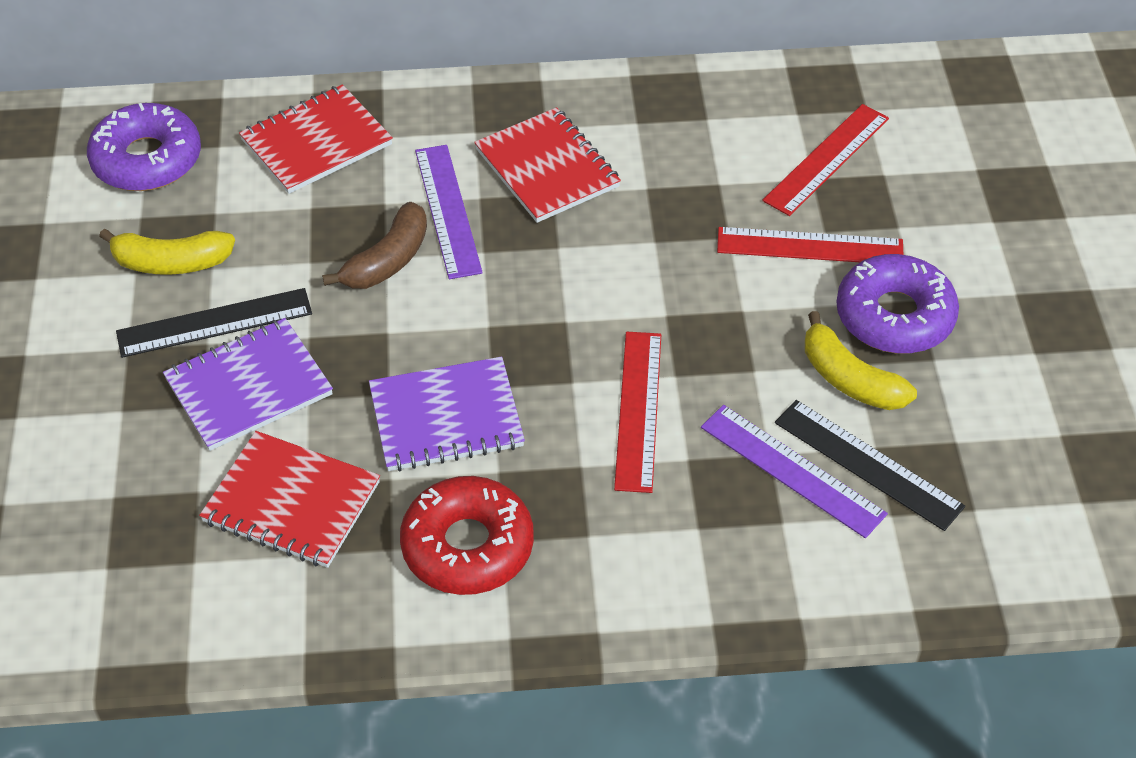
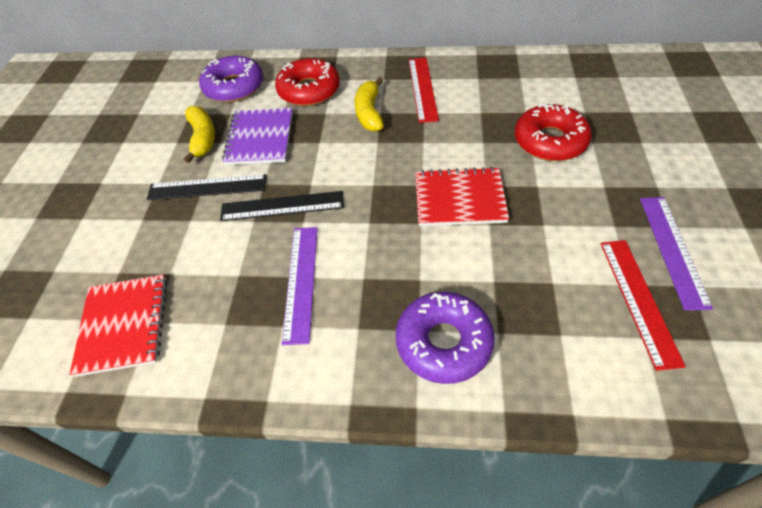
brown banana: [322,202,427,289] = 1 -> none = 0
purple notebook: [163,318,333,451] [369,357,525,472] = 2 -> [222,108,293,165] = 1
red donut: [400,476,534,595] = 1 -> [275,58,340,106] [515,104,592,161] = 2
red notebook: [199,431,380,568] [239,84,393,194] [474,107,621,223] = 3 -> [70,274,167,377] [415,167,509,226] = 2
red ruler: [614,332,661,493] [717,227,903,262] [762,104,889,216] = 3 -> [409,58,439,123] [600,240,686,371] = 2

